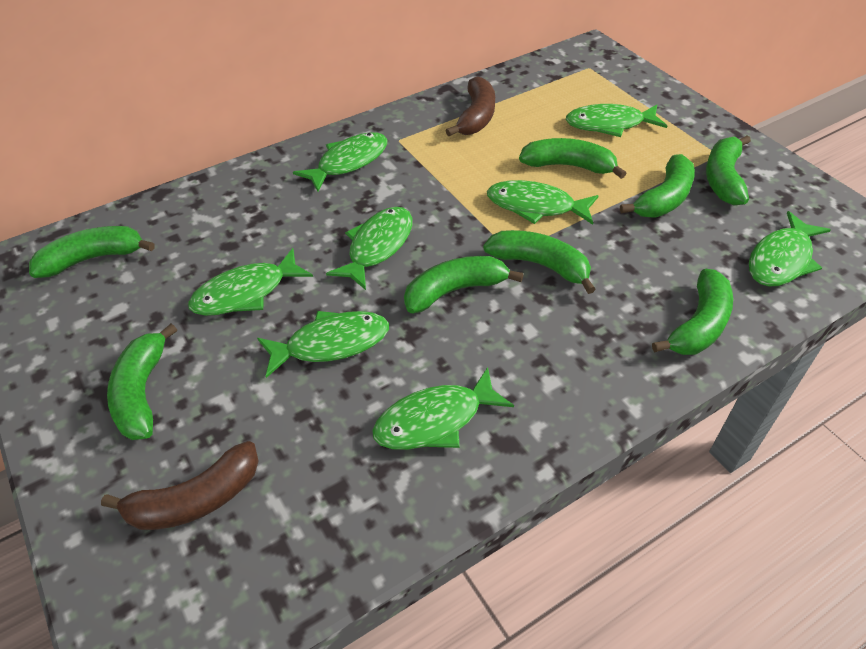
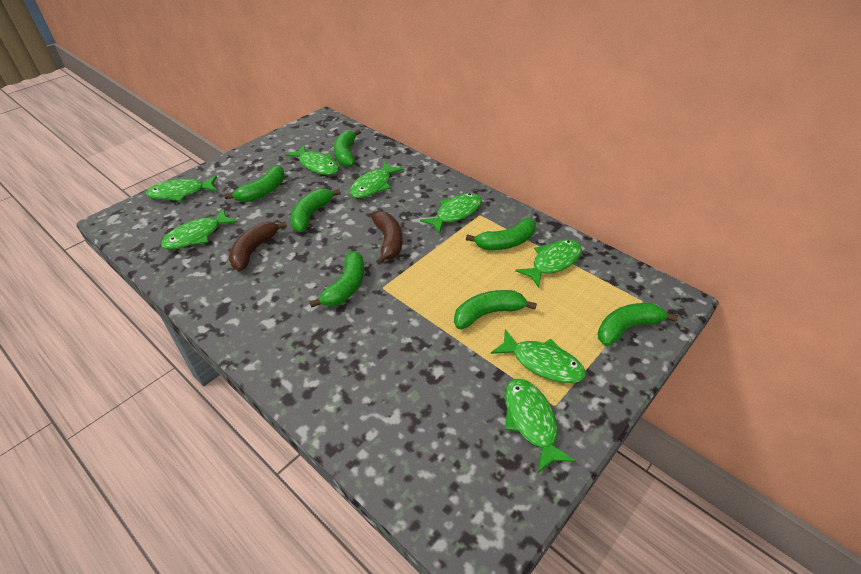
green banana: [29,226,155,278] [107,324,177,440] [404,256,524,313] [483,230,596,294] [519,138,627,179] [620,154,695,217] [652,269,733,355] [706,136,751,205] = 8 -> [224,165,285,202] [290,189,341,232] [310,251,364,308] [334,129,361,167] [454,290,537,329] [466,218,536,250] [598,303,678,346] = 7

